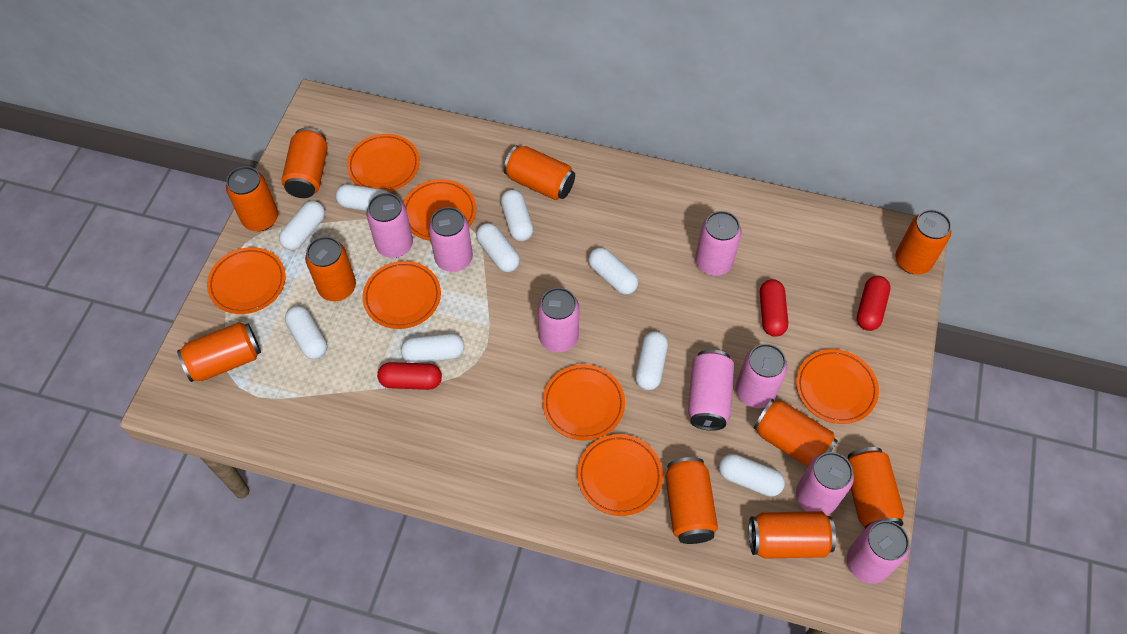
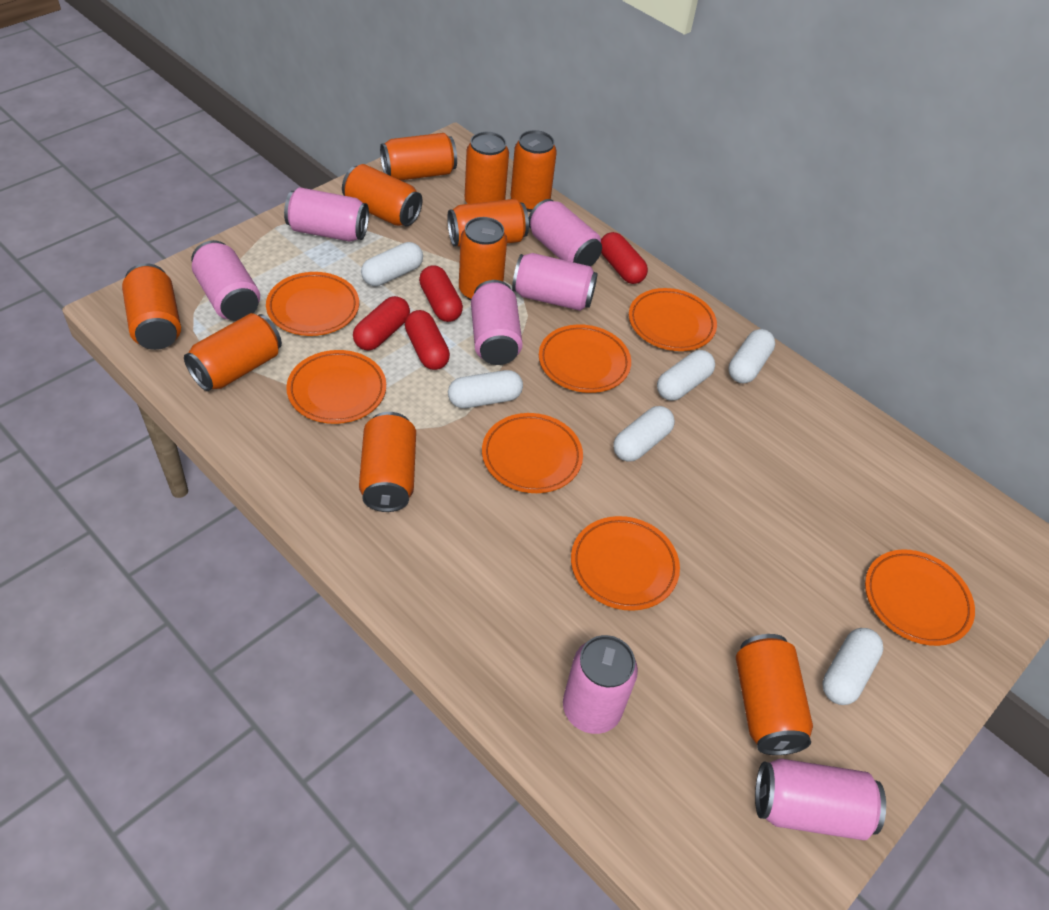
pink can: [366,193,413,258] [428,207,473,272] [538,288,579,352] [688,349,734,431] [695,211,742,276] [736,344,787,408] [796,452,854,515] [847,521,910,584] = 8 -> [191,240,260,321] [284,187,369,242] [471,280,523,365] [512,253,598,311] [529,199,602,266] [563,635,638,734] [755,758,886,840] = 7
red capsule: [377,362,442,390] [760,279,788,337] [857,276,891,331] = 3 -> [353,296,410,350] [405,310,450,370] [419,265,463,322] [601,232,648,284] = 4
white capsule: [279,201,325,250] [285,306,327,359] [335,184,389,211] [401,333,464,363] [476,223,520,272] [501,189,533,241] [588,248,638,295] [635,331,668,390] [718,454,785,497] = 9 -> [361,242,423,286] [448,370,523,408] [613,406,675,462] [657,350,715,401] [728,329,775,383] [822,628,883,705] = 6

